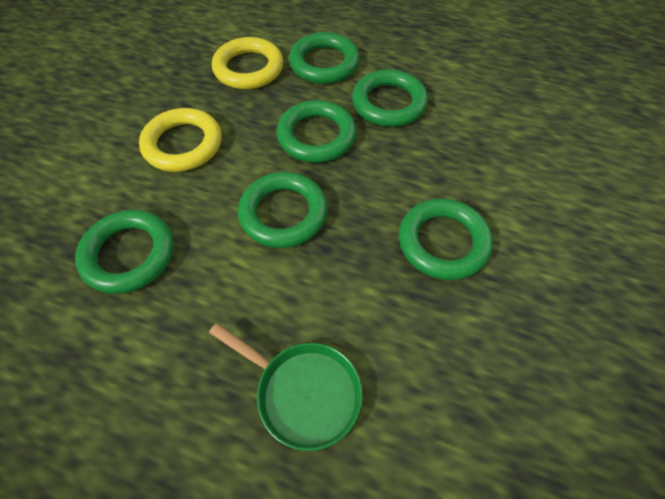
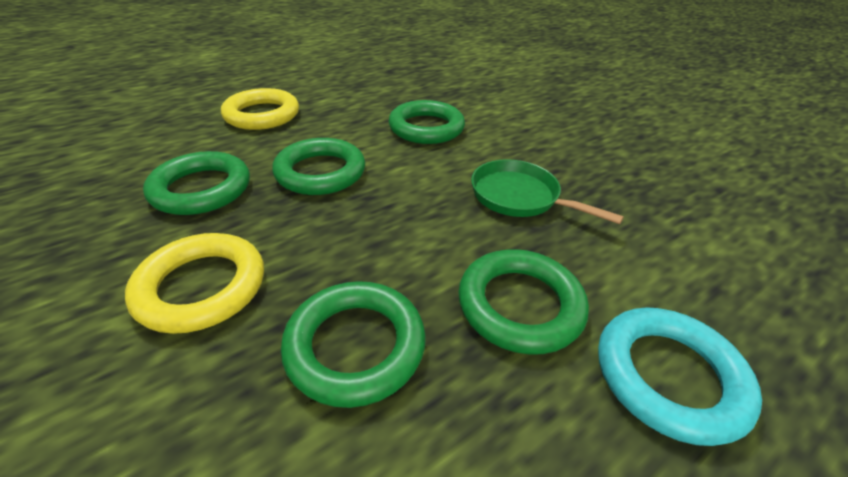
green ring: [75,210,174,294] [238,172,328,248] [276,100,356,163] [289,32,360,84] [352,69,428,127] [399,198,493,280] = 6 -> [143,151,250,215] [272,138,365,195] [281,281,426,408] [388,100,465,144] [458,249,589,355] = 5
turquoise ring: none = 0 -> [598,307,762,446] = 1

